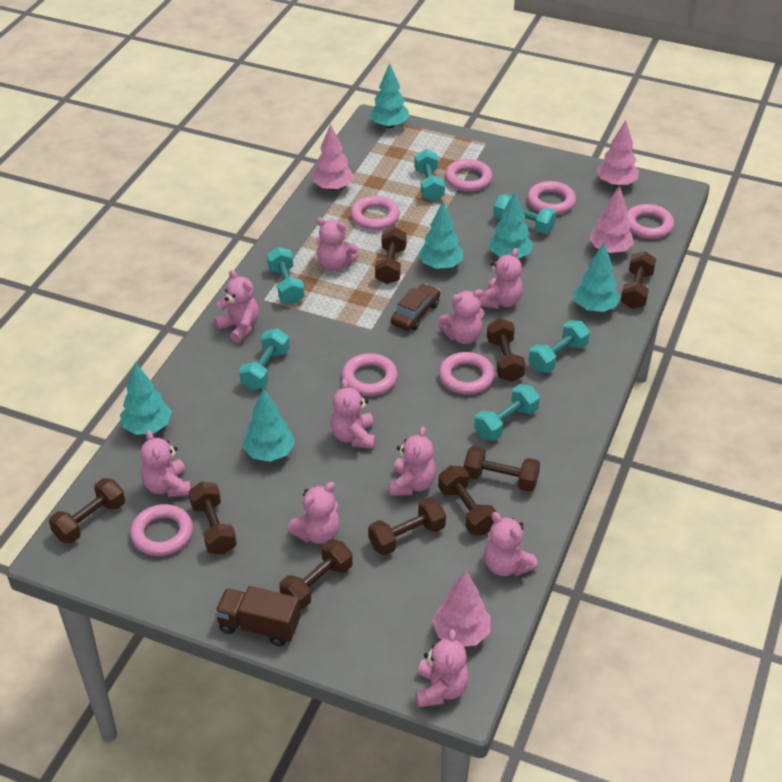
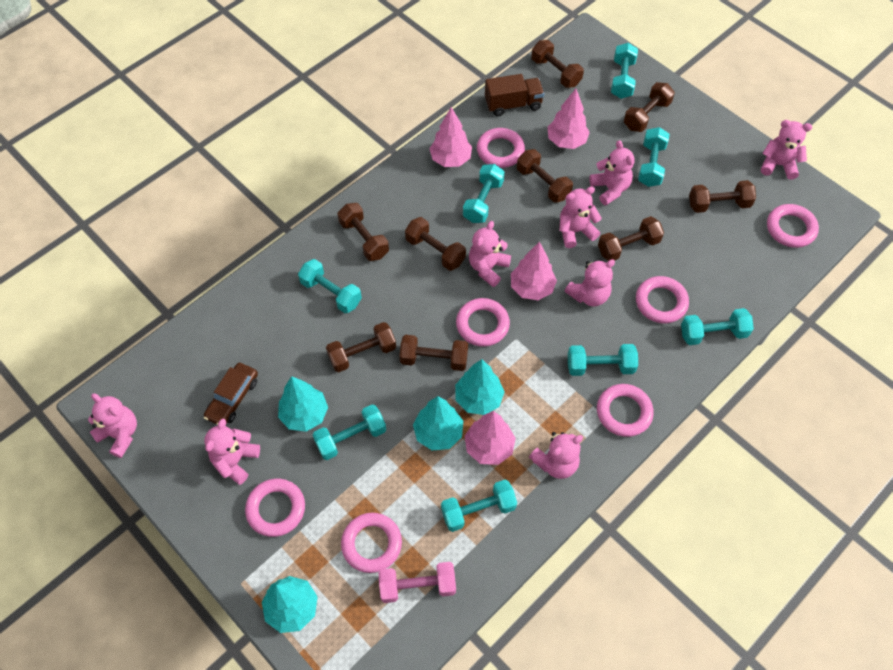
pink dumbbell: none = 0 -> [378,562,456,603] = 1
pink teddy bear: [140,430,191,497] [214,270,259,343] [287,482,340,544] [315,218,359,271] [330,379,375,449] [389,426,436,496] [415,629,469,707] [439,289,484,344] [480,248,523,309] [484,512,538,576] = 10 -> [88,394,137,458] [205,419,260,485] [469,221,511,287] [529,432,583,479] [559,186,602,248] [565,259,615,307] [589,140,634,205] [761,120,812,180] = 8
turquoise dumbbell: [239,328,290,390] [267,247,305,304] [414,149,445,201] [474,384,540,441] [493,194,556,234] [529,320,590,373] = 6 -> [298,259,362,313] [313,404,386,460] [441,480,517,532] [463,164,505,223] [568,344,638,376] [611,43,638,99] [638,127,670,187] [681,308,754,345] = 8
turquoise tree: [120,362,172,435] [243,388,295,462] [369,63,409,128] [418,201,463,269] [489,192,533,258] [573,243,620,312] = 6 -> [262,576,318,633] [278,376,328,432] [413,396,463,450] [455,359,504,415] = 4

